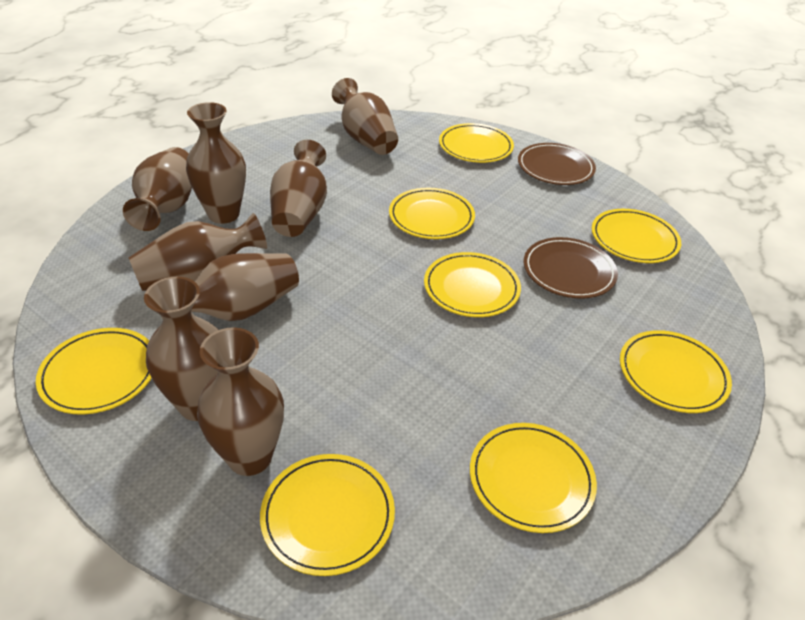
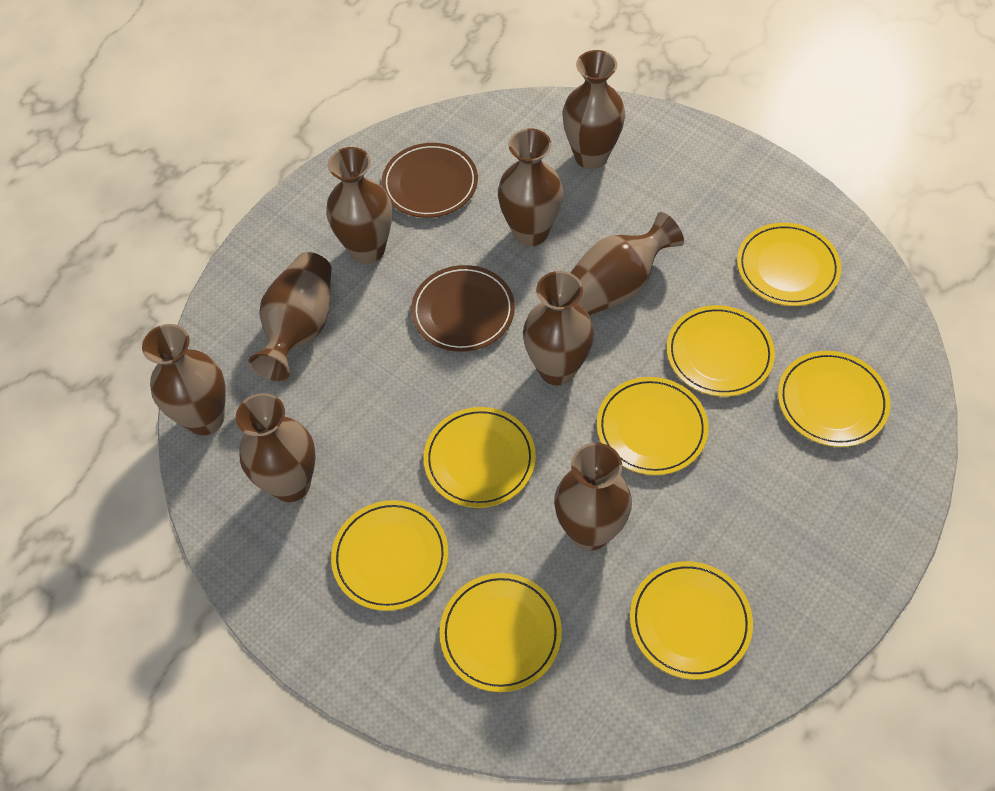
brown vase: [123,147,192,231] [128,213,267,291] [144,277,218,421] [161,253,299,321] [186,102,246,224] [197,327,284,476] [270,140,327,237] [332,78,398,155] = 8 -> [142,324,226,435] [236,393,316,502] [249,252,332,381] [326,147,392,264] [498,128,563,246] [523,271,594,385] [554,443,632,551] [562,50,625,169] [570,212,684,315] = 9

